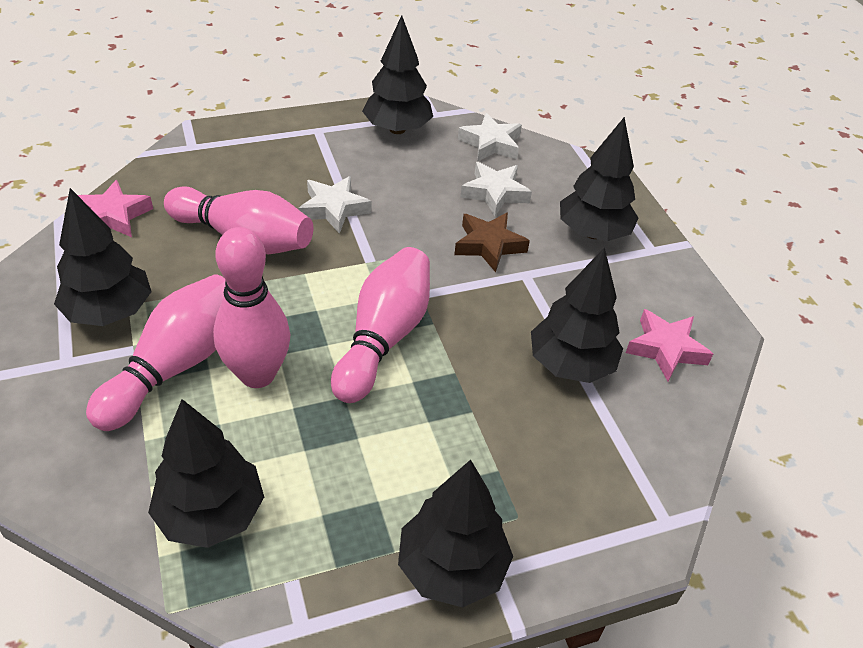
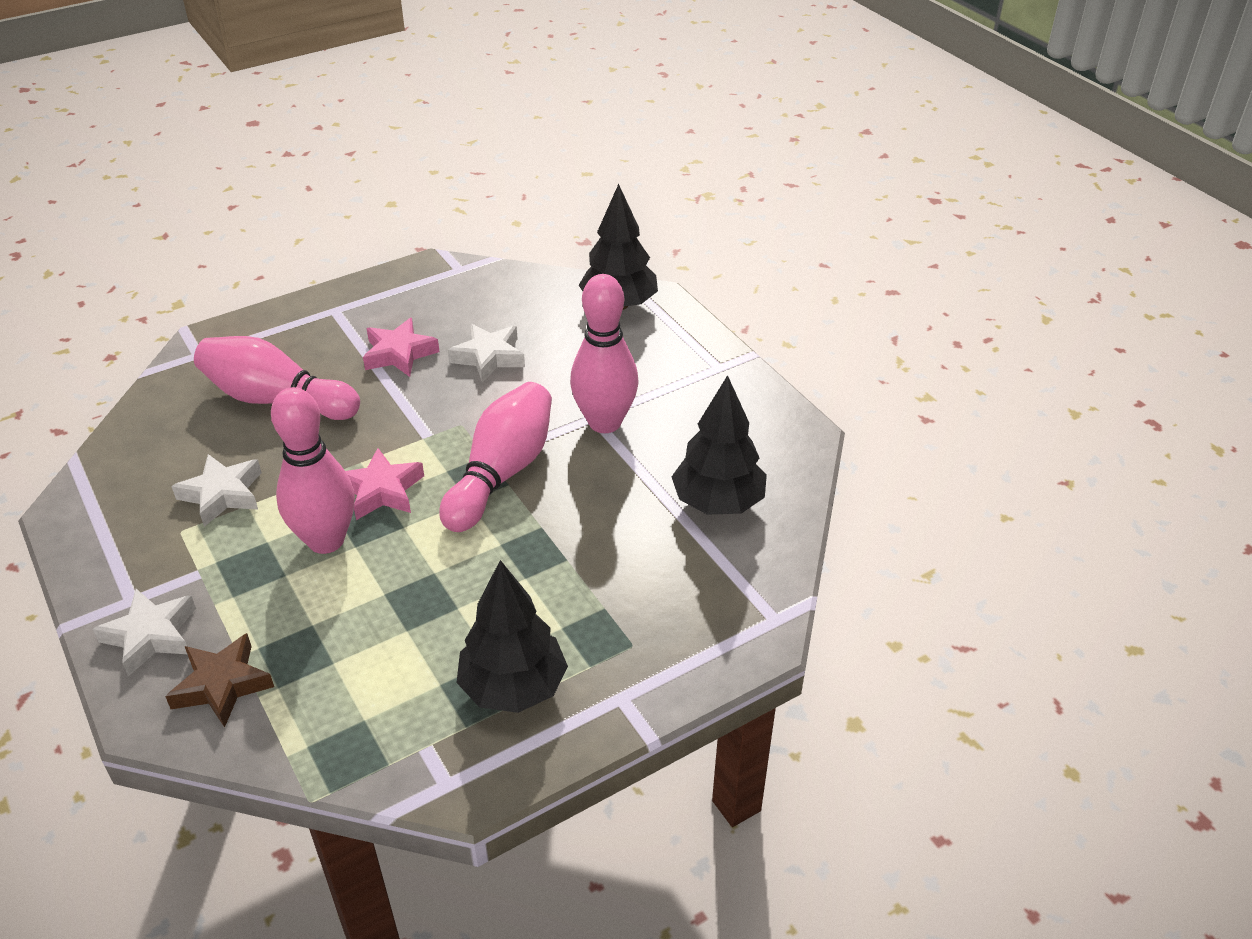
black tree: [54,188,152,326] [148,399,264,548] [362,15,433,134] [398,460,513,607] [531,247,623,383] [560,117,639,241] = 6 -> [457,560,568,713] [579,184,658,310] [671,375,767,514] = 3

